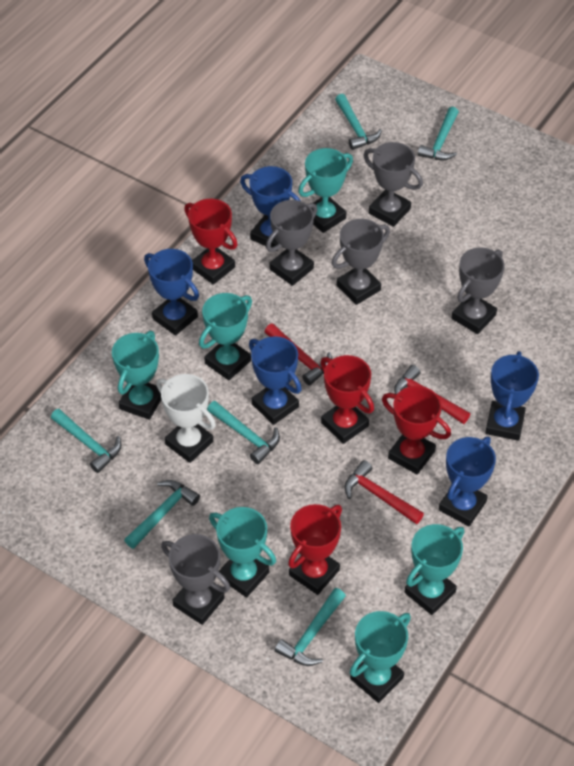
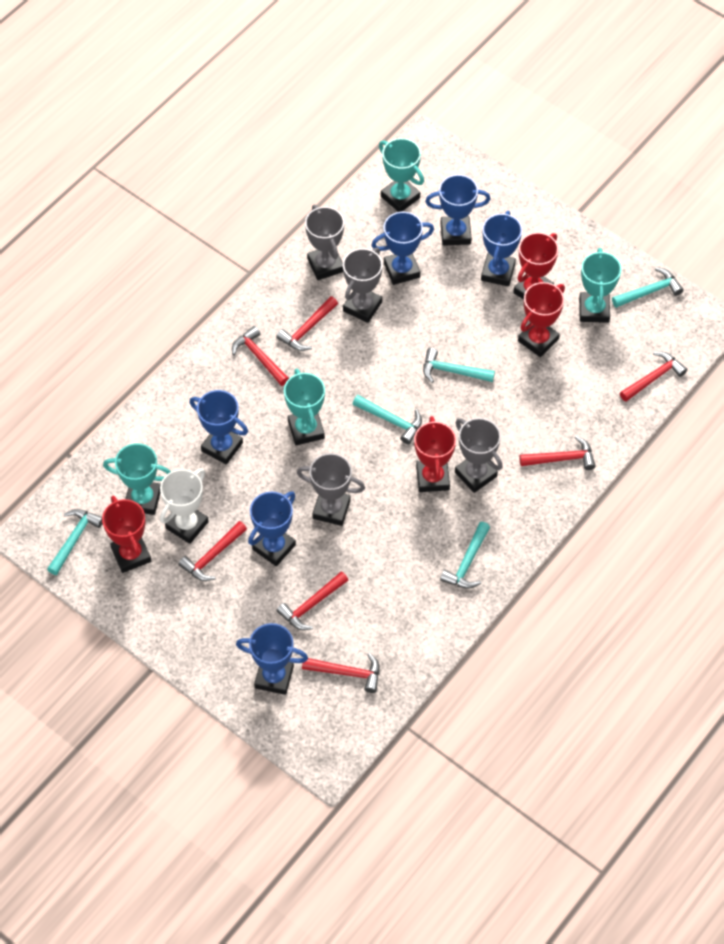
blue trophy: [144,249,199,336] [240,166,301,251] [249,336,302,425] [439,437,496,526] [485,351,539,441] = 5 -> [190,390,248,465] [236,623,308,695] [248,491,296,566] [371,212,434,285] [425,175,491,246] [481,211,522,286] = 6
grey trophy: [161,534,230,625] [266,200,317,286] [332,219,390,305] [363,142,423,227] [452,247,505,334] = 5 -> [297,453,365,526] [305,205,344,280] [343,248,383,323] [455,418,503,493] = 4
red hammer: [264,323,332,385] [344,460,424,524] [394,365,470,424] = 3 -> [178,521,247,581] [232,326,289,386] [276,296,338,351] [277,571,348,630] [302,653,380,693] [519,436,596,470] [620,352,687,401] = 7
turquoise hammer: [51,409,121,473] [124,480,200,549] [207,401,280,464] [275,588,346,666] [335,94,382,150] [418,107,459,160] = 6 -> [47,509,103,575] [353,395,422,444] [423,348,495,383] [440,522,490,589] [612,267,684,308] = 5
turquoise trophy: [112,331,162,420] [199,293,252,380] [209,507,276,598] [298,148,353,233] [349,611,411,703] [404,524,464,615] = 6 -> [103,443,171,515] [284,369,325,445] [379,138,424,212] [579,248,622,323] = 4

